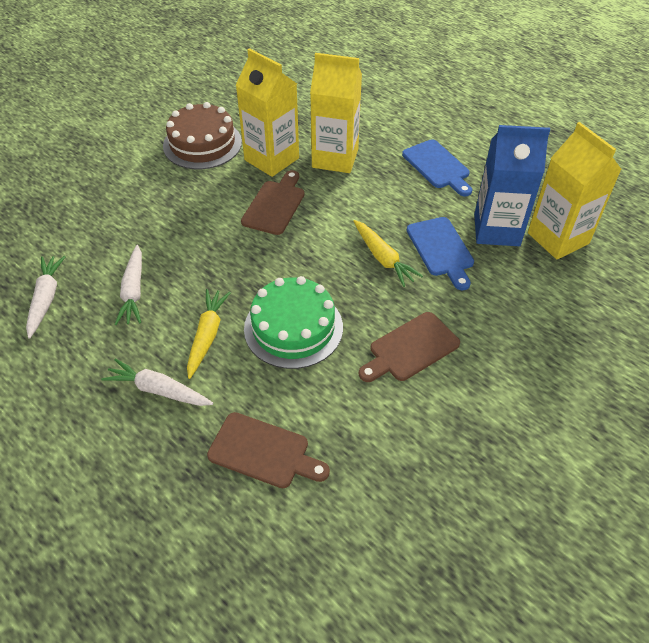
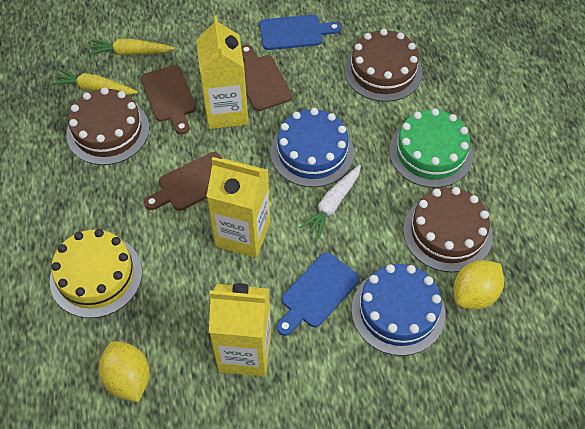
blue cake: none = 0 -> [271,108,354,187] [351,264,446,356] = 2
blue carton: [474,125,550,246] = 1 -> none = 0
brown cake: [163,102,242,169] = 1 -> [66,87,149,165] [344,29,423,102] [403,187,493,272] = 3
white carrot: [26,256,65,339] [101,358,213,406] [115,245,142,325] = 3 -> [299,165,361,239] = 1
yellow cake: none = 0 -> [50,229,142,318] = 1
yellow lemon: none = 0 -> [99,341,150,402] [454,260,504,309] = 2

